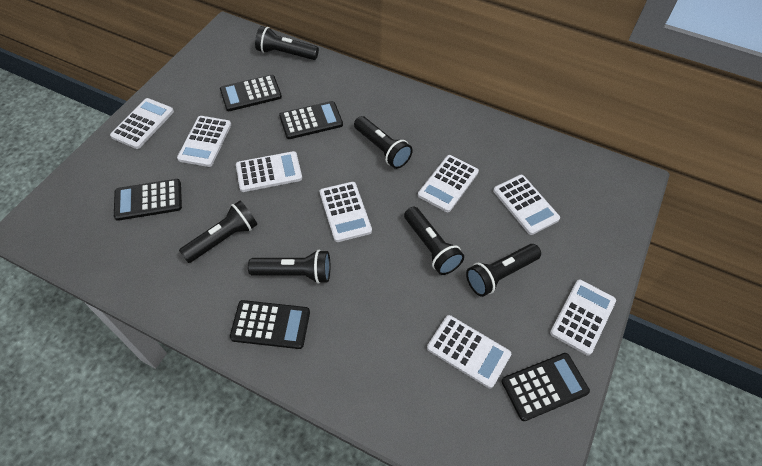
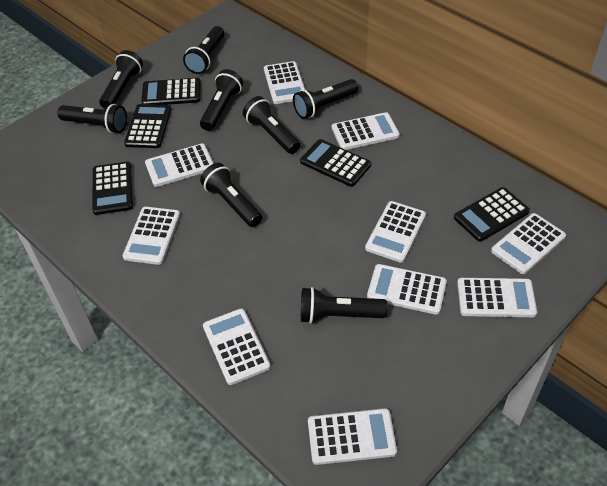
black flashlight: [179,201,257,263] [248,250,330,284] [255,26,319,60] [354,116,413,169] [404,207,464,275] [466,244,541,297] = 6 -> [57,104,127,133] [99,50,143,109] [183,26,225,74] [200,69,243,131] [200,163,262,227] [243,96,300,154] [293,79,358,119] [301,287,388,324] = 8
white calculator: [110,98,174,149] [177,116,231,167] [236,151,302,192] [320,182,372,242] [418,155,479,212] [427,315,511,389] [493,175,560,235] [550,280,616,355] = 8 -> [123,207,180,265] [145,144,214,187] [203,309,271,385] [264,61,305,104] [308,408,397,465] [332,112,400,150] [365,201,426,263] [367,264,447,315] [457,278,537,317] [491,213,566,274] = 10

